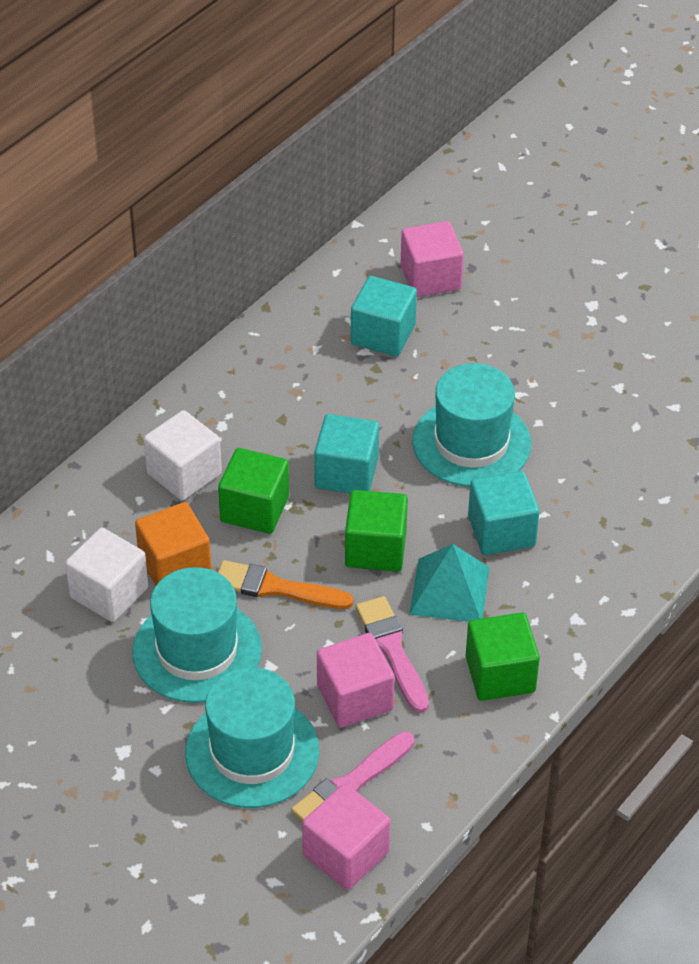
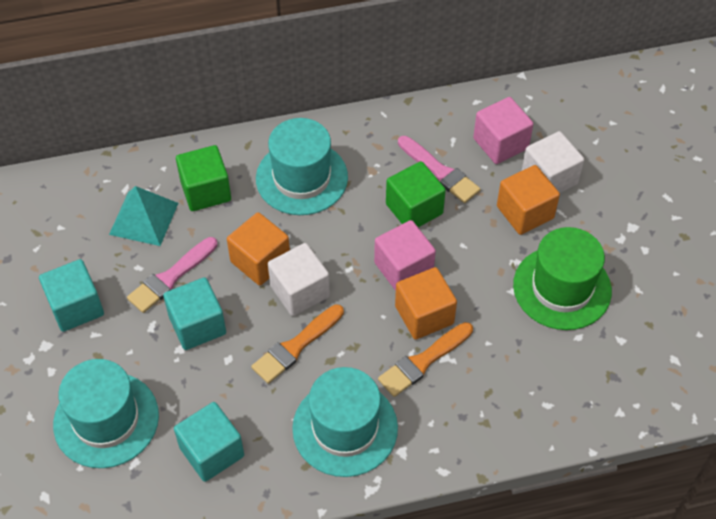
green cube: [218,448,289,534] [345,490,408,572] [466,612,540,701] = 3 -> [176,145,231,211] [386,161,446,227] = 2
green hat: none = 0 -> [513,227,612,330] = 1
orange brush: [218,560,354,609] = 1 -> [251,304,344,384] [378,322,473,397] = 2
orange cube: [135,502,211,586] = 1 -> [227,212,290,286] [395,267,457,340] [497,165,560,235] = 3
pink cube: [302,784,390,890] [317,633,395,728] [400,221,464,297] = 3 -> [374,220,436,291] [473,97,533,164] = 2

